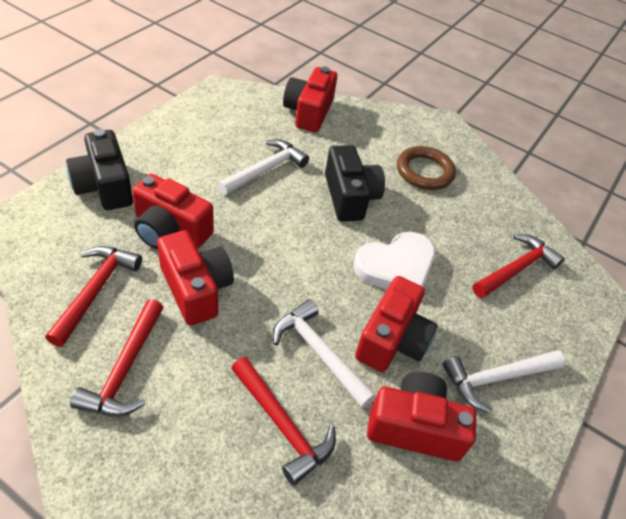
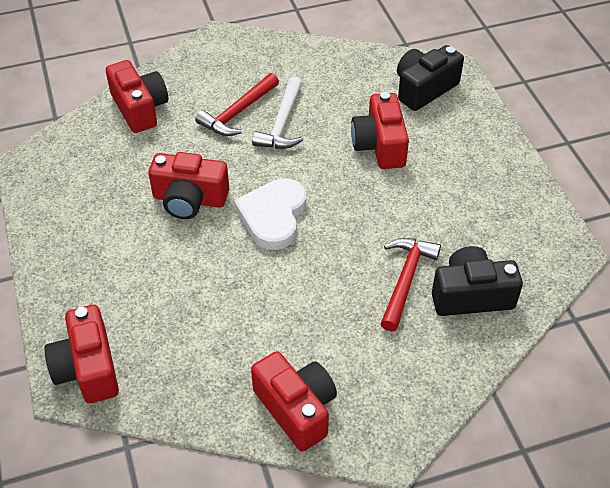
brown ring: [397,146,456,190] = 1 -> none = 0
red hammer: [45,246,142,347] [70,299,164,416] [231,357,336,486] [473,234,565,298] = 4 -> [195,73,279,136] [380,238,441,332] = 2
white hammer: [217,139,309,196] [273,299,376,408] [443,350,565,413] = 3 -> [252,77,304,149] = 1

